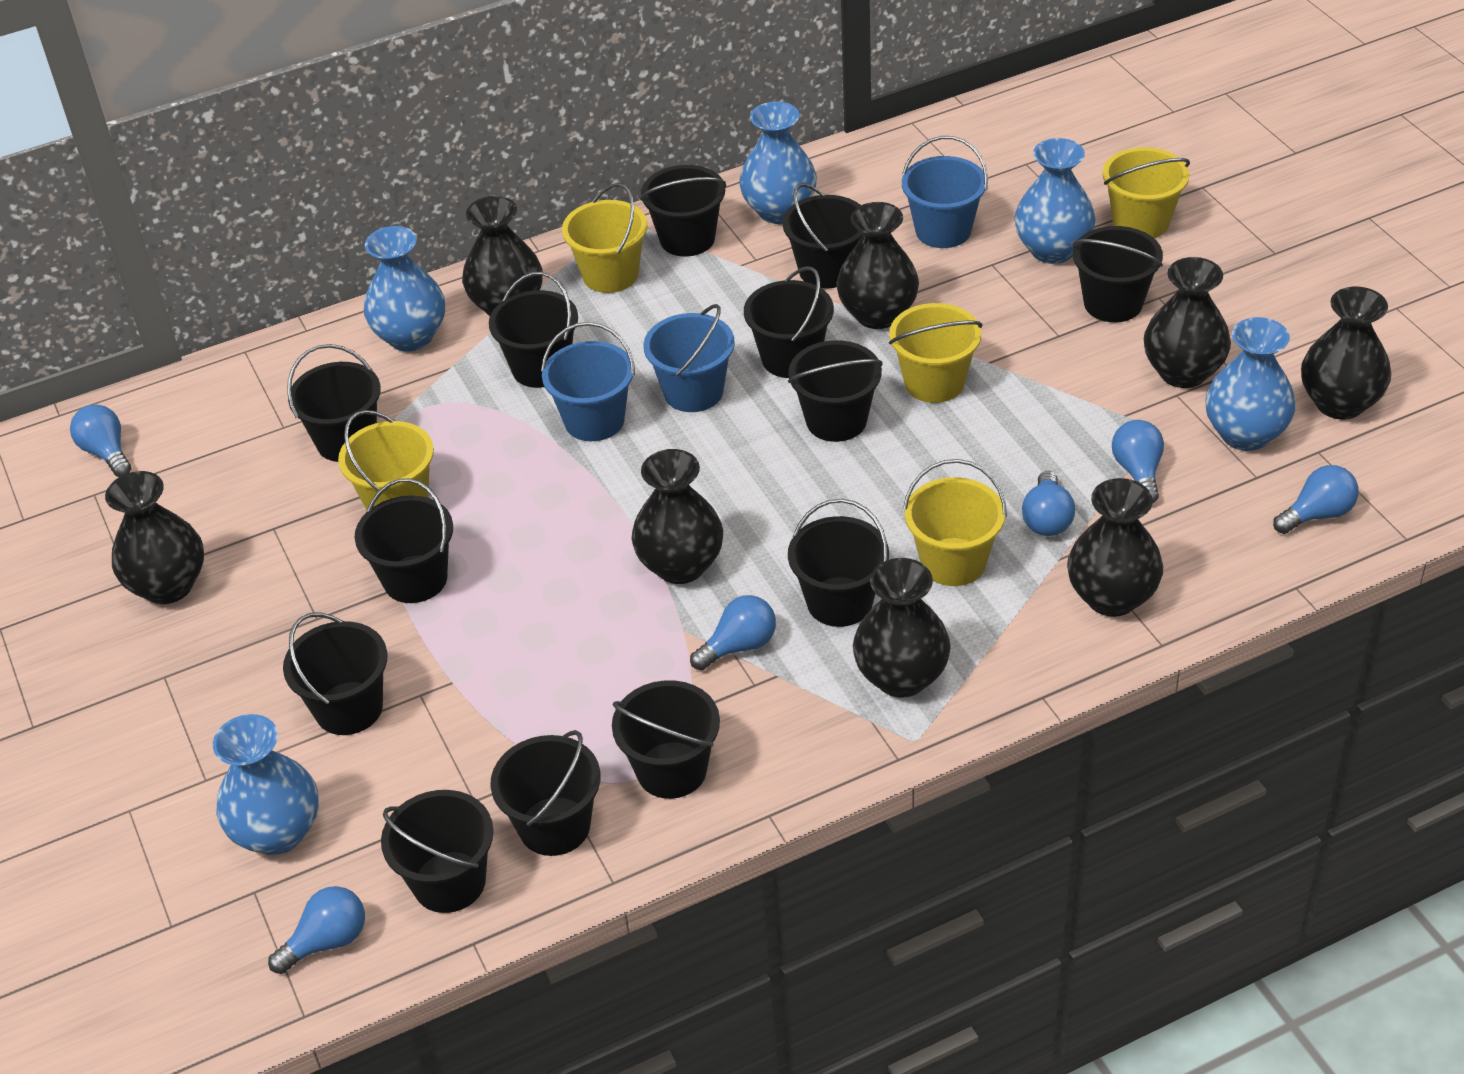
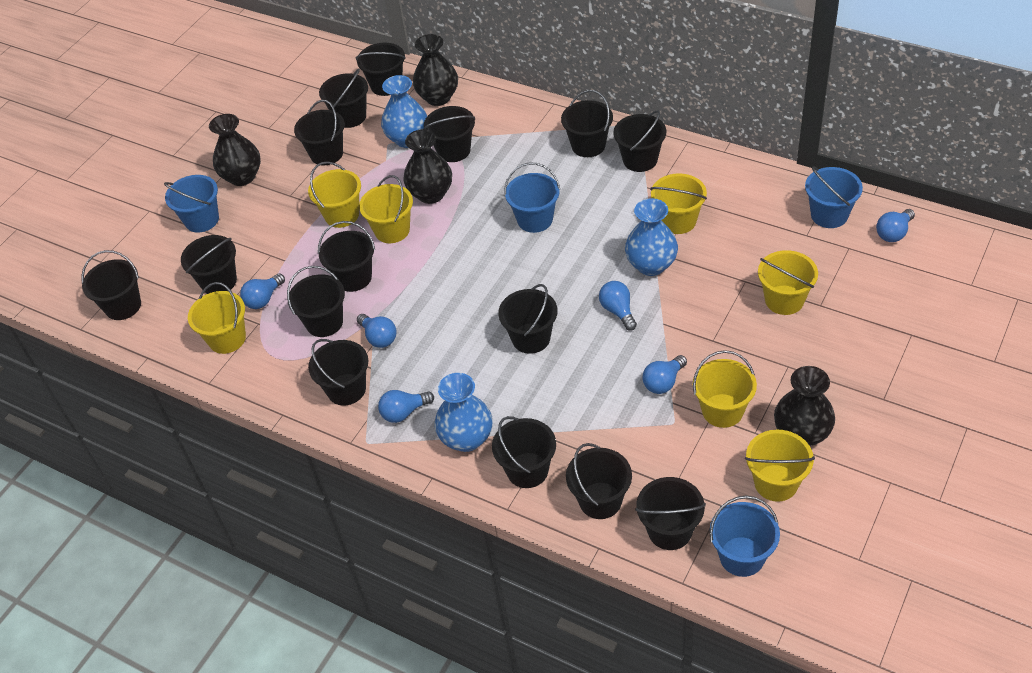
black bucket: [283,612,388,735] [287,344,381,462] [355,478,453,603] [381,790,494,913] [489,272,578,388] [490,730,601,856] [612,680,720,799] [640,165,726,257] [744,266,834,378] [782,183,863,289] [788,340,883,442] [788,499,889,627] [1072,226,1163,322] = 13 -> [81,250,141,320] [181,235,237,294] [287,266,345,337] [294,100,345,165] [308,339,368,405] [318,221,375,292] [319,69,368,128] [356,43,406,96] [423,106,475,162] [492,416,556,488] [498,284,557,354] [561,90,613,157] [566,443,632,519] [613,110,666,172] [635,477,706,550] = 15
black vase: [105,471,204,604] [462,196,543,316] [631,449,723,584] [836,202,919,329] [853,558,951,698] [1067,478,1163,617] [1144,257,1231,388] [1301,287,1391,419] = 8 -> [209,114,261,186] [403,129,452,204] [413,34,458,106] [774,366,835,446] = 4
blue bucket: [541,322,635,441] [643,304,735,412] [902,136,988,248] = 3 -> [164,175,219,233] [504,163,560,233] [710,496,780,577] [805,166,863,228] = 4
blue vase: [213,714,319,855] [364,226,445,352] [739,101,817,224] [1014,138,1096,264] [1205,317,1296,451] = 5 -> [381,75,427,148] [435,373,492,452] [625,198,678,276] = 3
yellow bucket: [338,410,434,510] [562,183,647,293] [889,303,982,403] [903,459,1007,586] [1103,147,1190,238] = 5 -> [188,282,246,354] [308,161,361,228] [359,175,413,243] [650,173,707,234] [693,350,757,428] [745,430,815,502] [758,250,818,315] = 7

